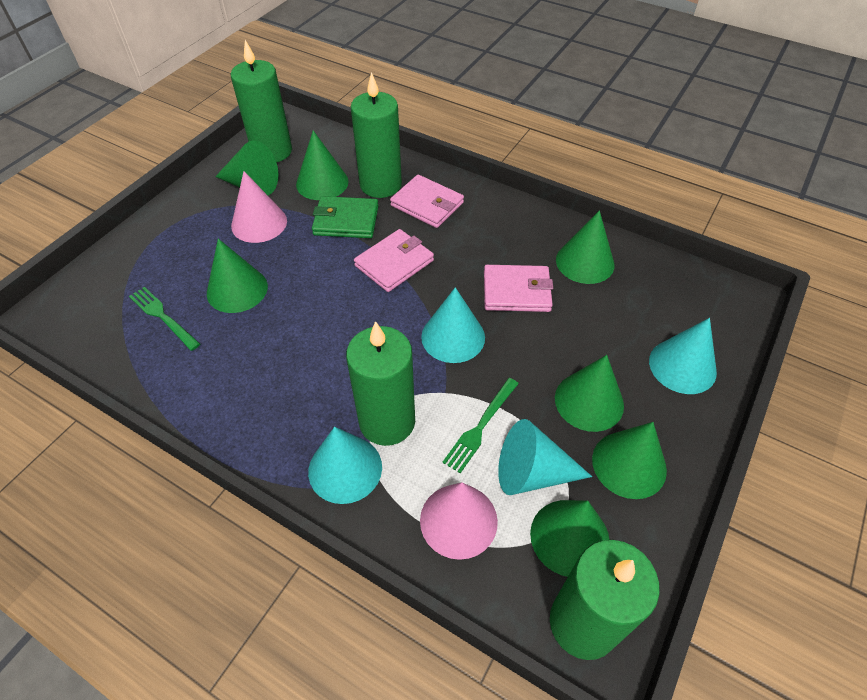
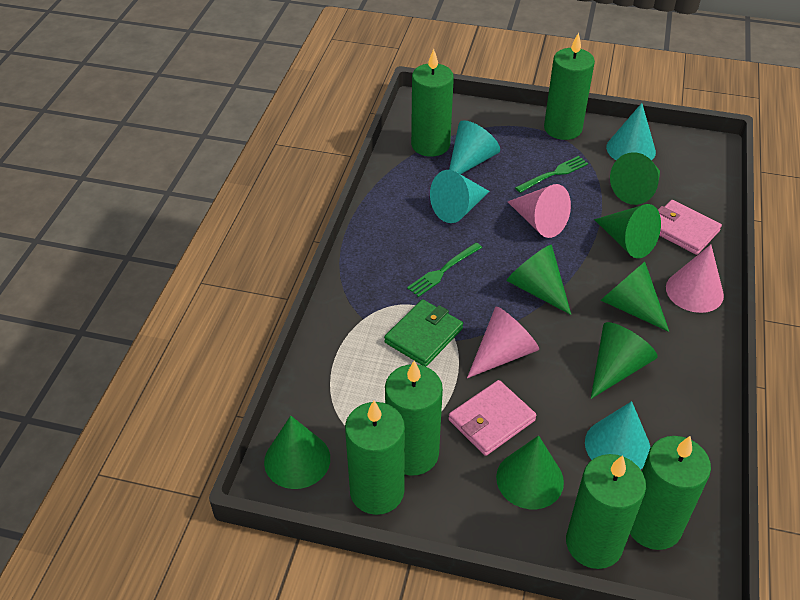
green candle: [231,40,292,163] [346,321,415,446] [351,72,402,198] [550,540,660,660] = 4 -> [345,401,405,515] [385,361,443,476] [411,49,454,157] [544,33,595,140] [566,454,646,569] [630,436,711,550] = 6
pink cone: [231,171,287,243] [420,482,498,560] = 2 -> [467,307,539,378] [508,184,571,238] [666,245,724,313] = 3
pink wallet: [354,229,434,292] [390,175,464,228] [484,265,553,312] = 3 -> [448,380,537,456] [658,200,722,255] = 2

